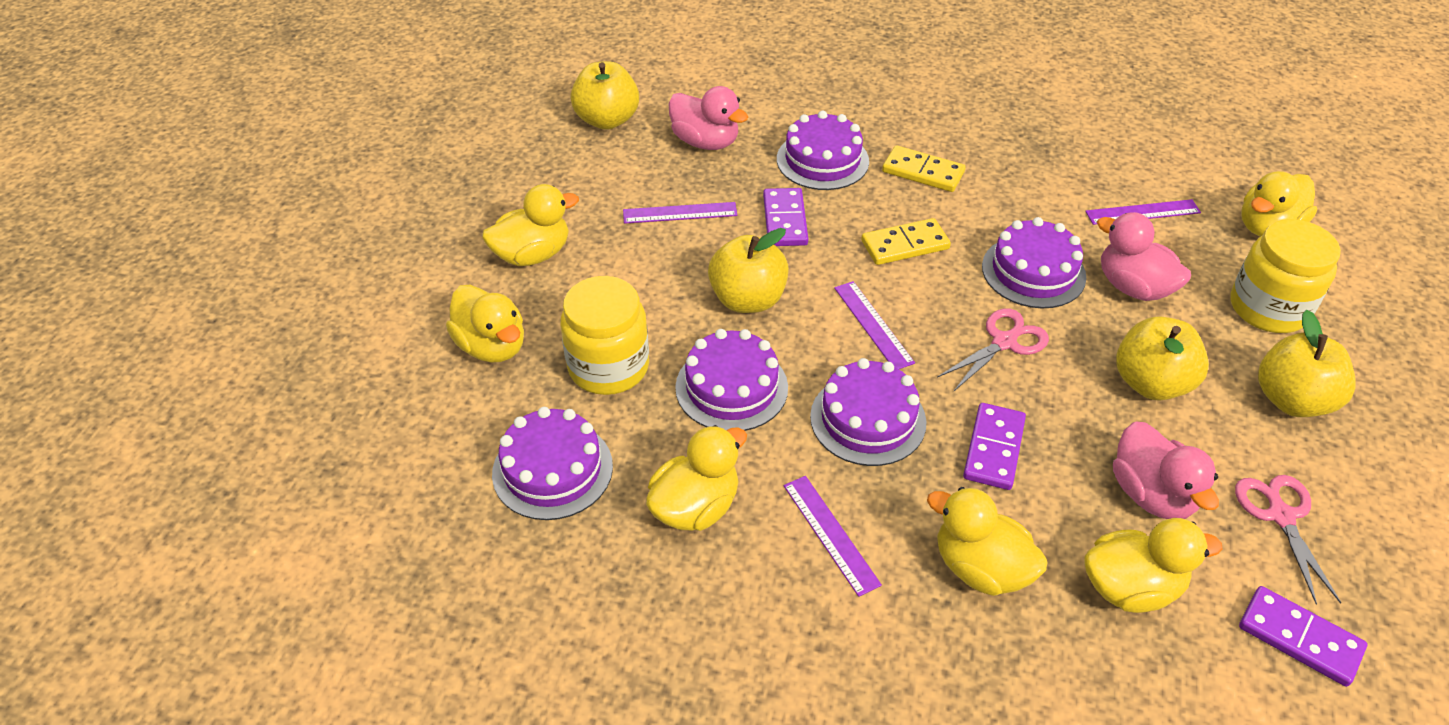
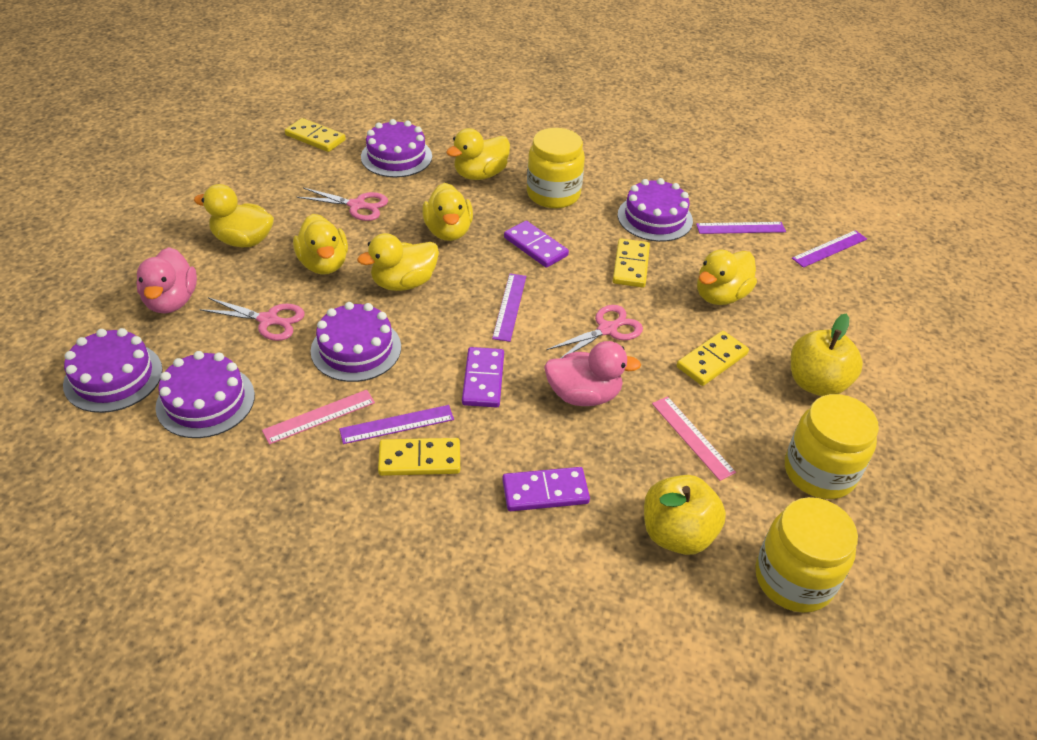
pink duck: [668,86,748,150] [1097,212,1191,301] [1113,422,1219,519] = 3 -> [137,247,197,314] [544,341,641,406] = 2
pink ruler: none = 0 -> [262,390,375,445] [652,396,736,481] = 2
pink scissors: [937,308,1049,391] [1235,475,1341,605] = 2 -> [199,298,305,341] [297,188,388,221] [546,305,643,358] = 3
yellow apple: [570,61,639,130] [708,228,789,313] [1116,316,1209,400] [1258,310,1356,417] = 4 -> [644,475,726,555] [791,314,863,396] = 2
yellow domino: [861,218,951,265] [882,145,966,192] = 2 -> [285,118,346,152] [378,438,460,476] [613,238,650,288] [677,331,749,386] = 4
yellow jar: [561,276,649,395] [1230,219,1341,333] = 2 -> [527,128,585,208] [755,497,858,613] [785,394,879,499] = 3

